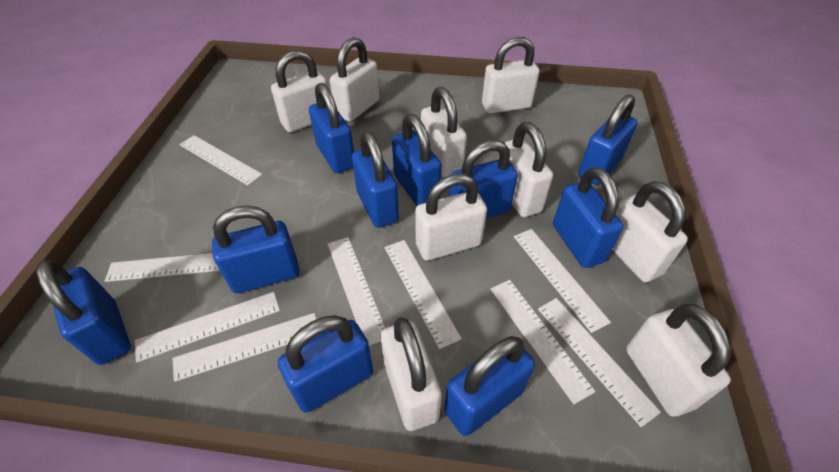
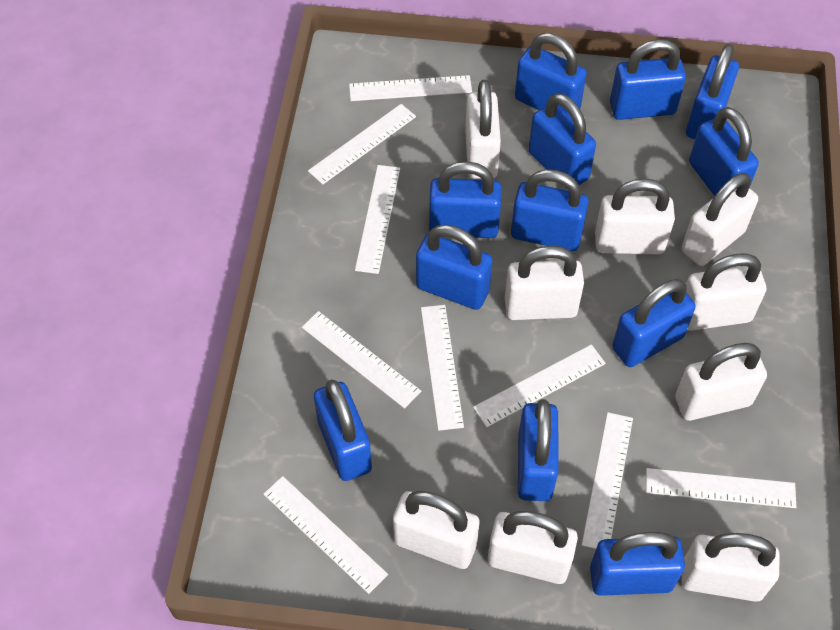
blue padlock: [36,259,131,365] [212,205,299,293] [278,315,373,413] [309,83,354,173] [352,131,399,228] [392,114,441,206] [444,336,535,436] [449,140,518,218] [553,167,623,268] [578,94,638,185] = 10 -> [314,379,372,481] [416,225,493,310] [429,161,502,238] [511,169,589,251] [515,33,587,117] [518,399,559,501] [529,93,596,187] [590,532,685,596] [610,39,686,120] [612,279,696,367] [686,44,739,139] [689,107,759,196] = 12

